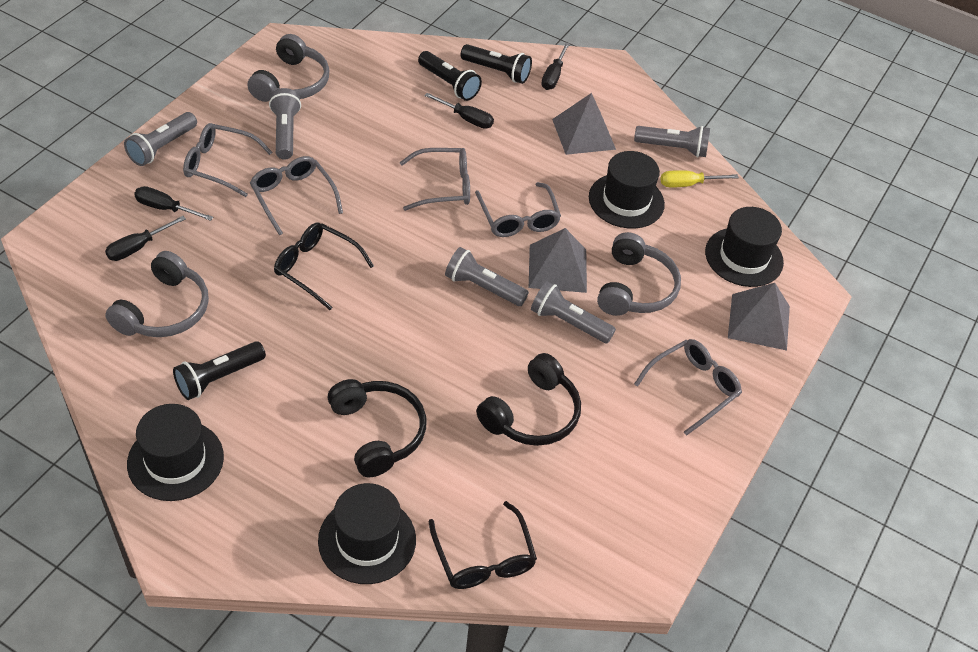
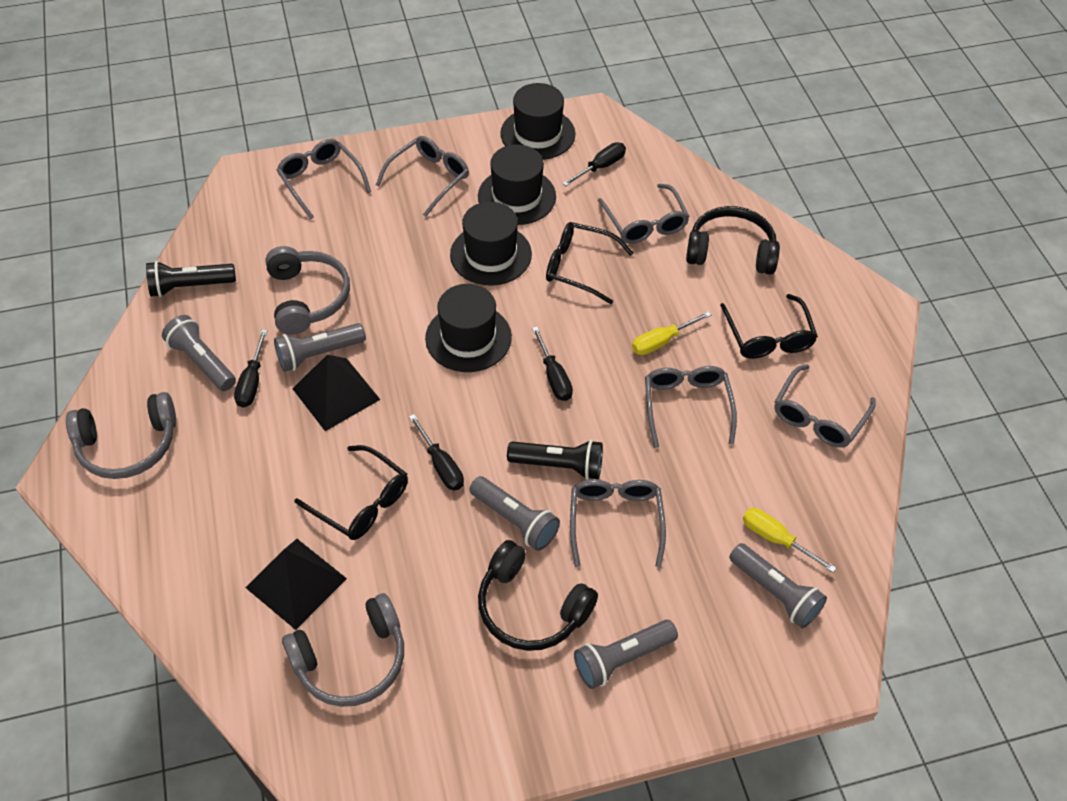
black flashlight: [173,341,266,400] [418,51,482,101] [461,44,532,84] = 3 -> [146,261,236,297] [507,440,603,480] = 2
black glasses: [274,222,374,310] [429,501,537,589] = 2 -> [294,445,408,540] [546,222,633,304] [720,294,818,359] = 3
black pyramid: none = 0 -> [245,539,347,630] [292,355,380,431] = 2
grey glasses: [183,123,272,197] [250,156,343,236] [400,148,470,211] [475,182,561,237] [634,339,742,436] = 5 -> [276,139,371,219] [376,136,469,217] [570,479,666,567] [598,184,690,244] [645,366,737,448] [774,364,876,448] = 6
grey pyramid: [529,228,587,293] [552,93,616,155] [728,283,790,351] = 3 -> none = 0
yellow screwdriver: [661,170,739,188] = 1 -> [632,312,711,355] [743,508,836,573] = 2

